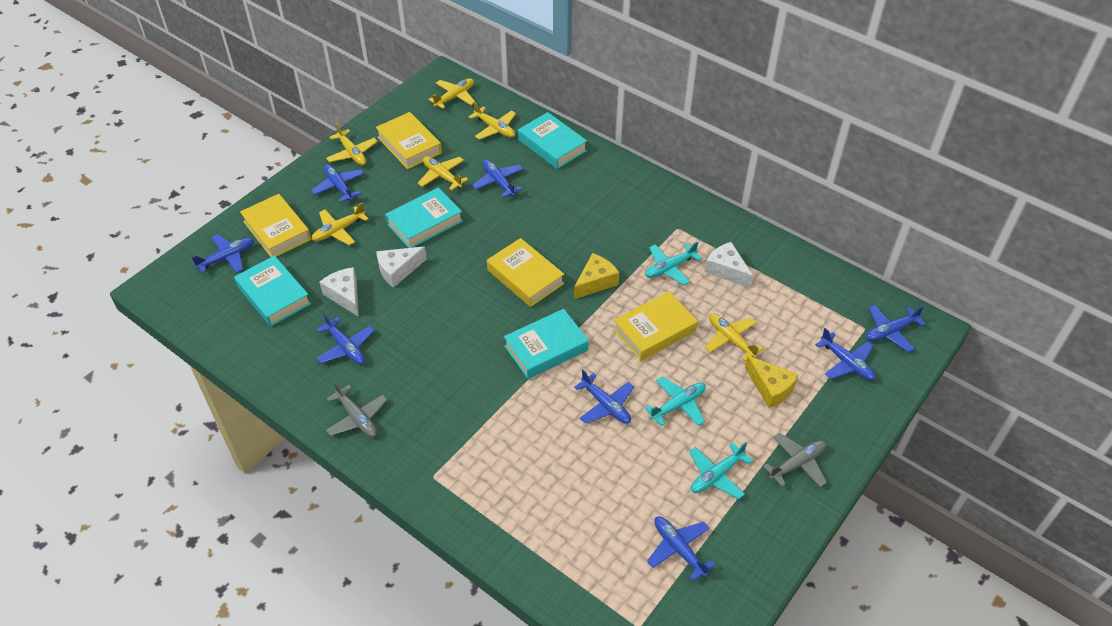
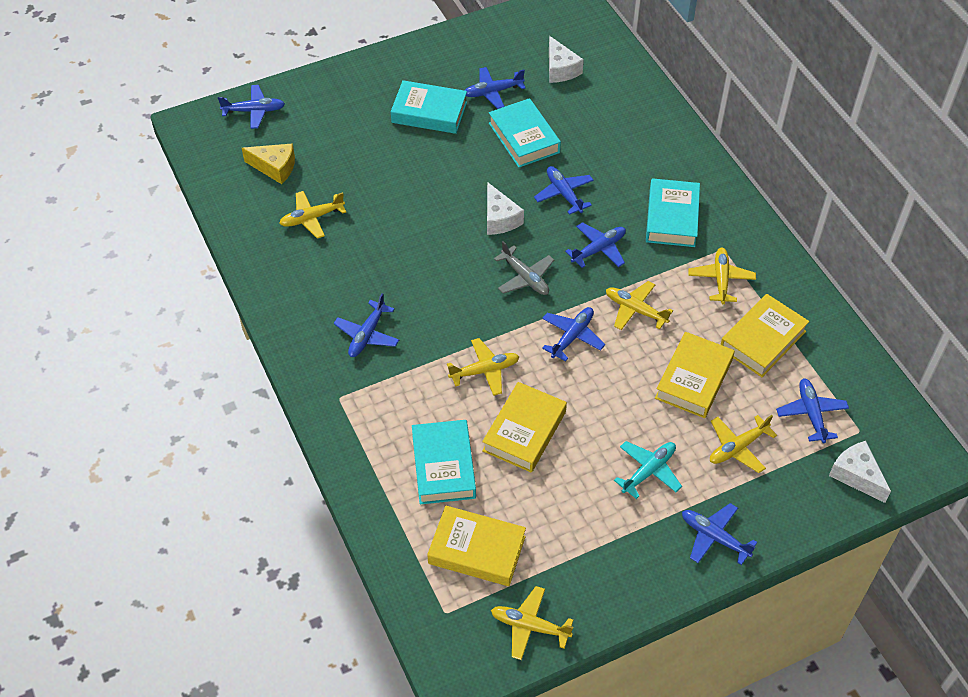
grey plane: [326,381,387,437] [763,433,827,487] = 2 -> [494,241,554,295] = 1
turquoise plane: [644,376,706,426] [645,241,702,285] [689,442,753,500] = 3 -> [614,441,682,499] = 1
yellow cheese: [574,253,619,299] [745,356,799,408] = 2 -> [242,143,295,184] = 1

